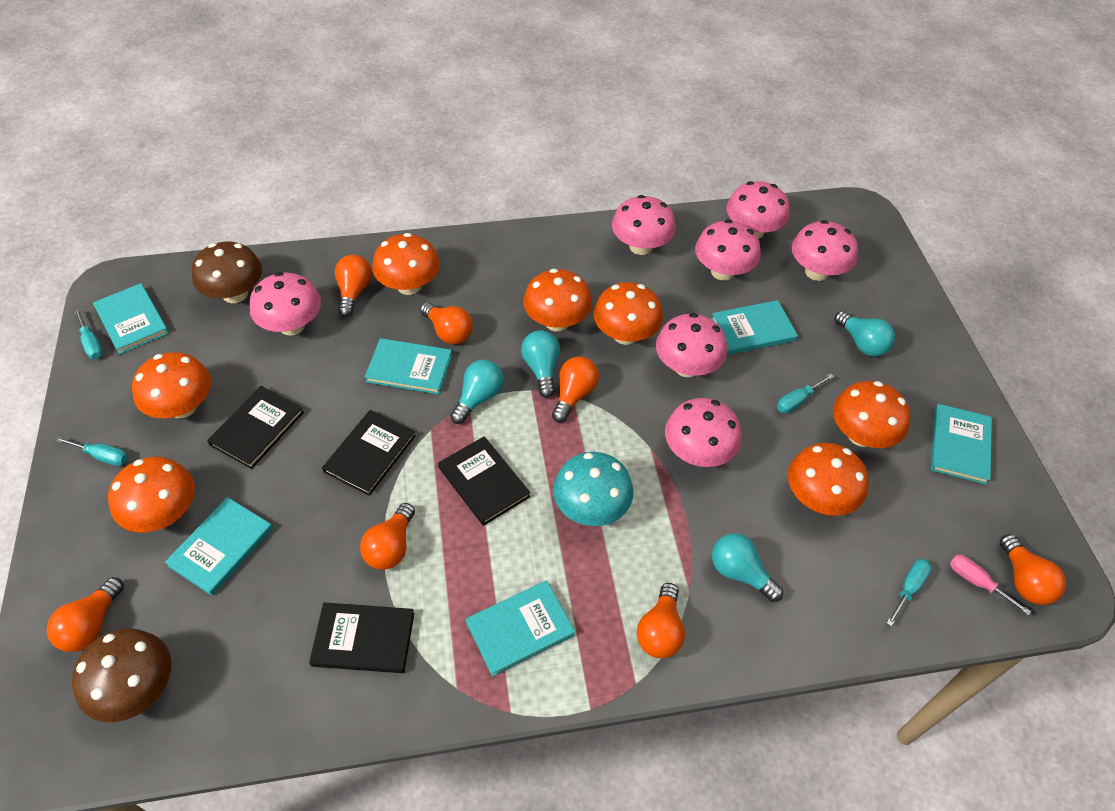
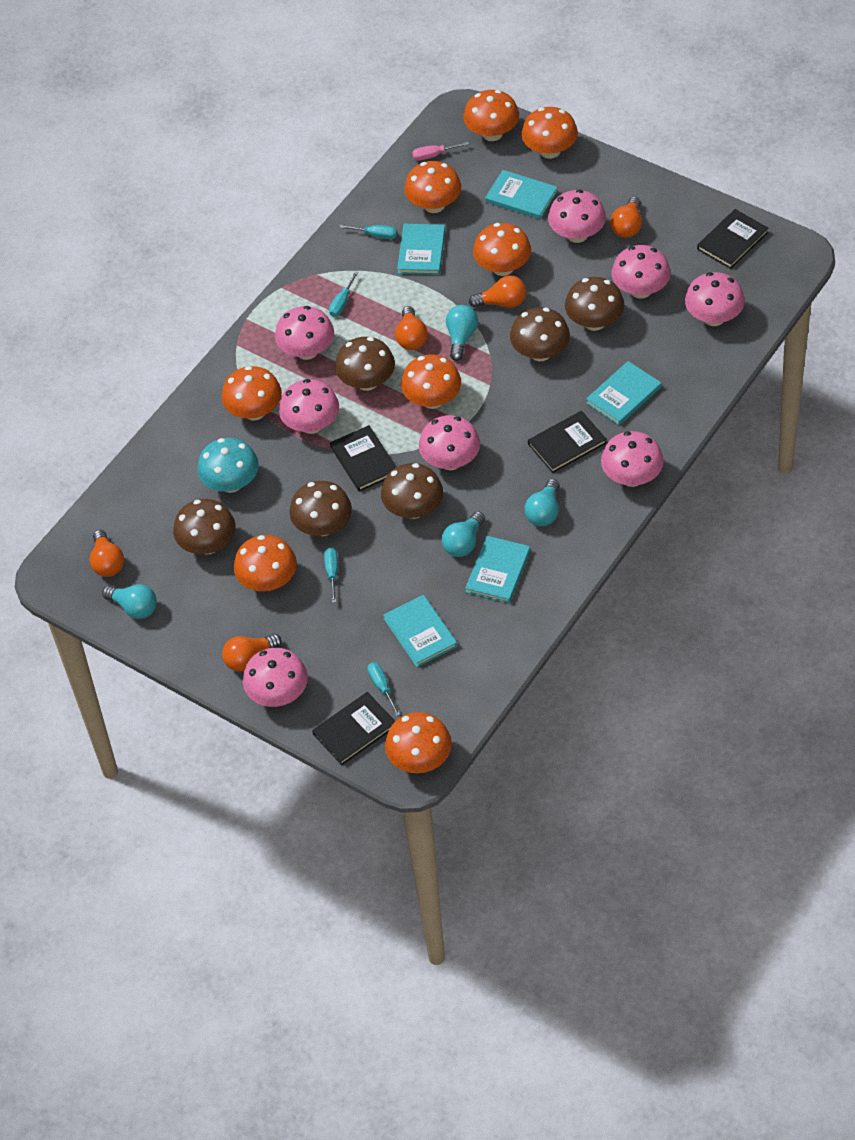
brown mushroom: [72,629,171,722] [192,241,262,303] = 2 -> [173,499,235,554] [289,481,352,536] [335,337,395,391] [381,463,443,519] [510,307,570,361] [565,277,624,331] = 6
orange light bulb: [47,577,124,652] [335,255,372,317] [360,503,415,570] [420,302,473,344] [552,356,599,422] [637,583,685,658] [999,534,1066,605] = 7 -> [89,530,124,577] [222,634,282,672] [395,306,428,350] [469,275,526,308] [610,196,642,238] = 5
orange mushroom: [108,457,195,533] [132,352,211,418] [372,233,440,295] [523,269,592,331] [593,282,663,345] [788,443,869,516] [833,381,910,448] = 7 -> [222,366,282,420] [234,535,297,591] [385,712,452,773] [401,354,461,409] [404,161,461,213] [463,90,519,141] [473,223,531,276] [521,107,578,159] = 8
pink mushroom: [250,272,321,335] [612,195,676,255] [656,313,727,378] [665,398,742,467] [695,220,761,281] [727,181,790,239] [792,220,858,281] = 7 -> [243,648,308,707] [275,306,334,360] [279,379,339,434] [419,415,480,470] [548,189,606,243] [601,431,664,487] [612,245,671,299] [685,272,745,326] = 8
turquoise book: [93,283,169,354] [165,497,273,596] [365,338,452,394] [466,580,575,677] [711,300,798,355] [931,404,992,485] = 6 -> [383,595,458,667] [397,223,446,275] [465,536,530,603] [485,170,558,219] [586,361,661,425] = 5

